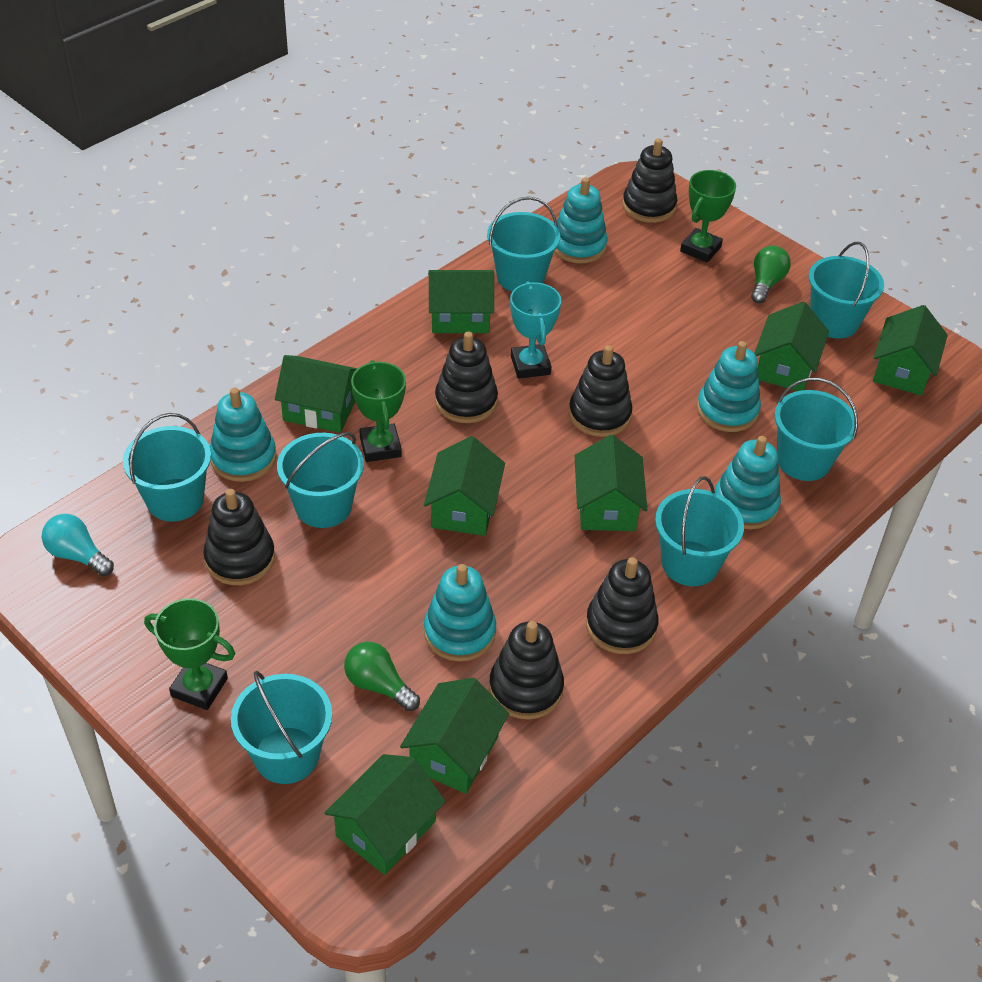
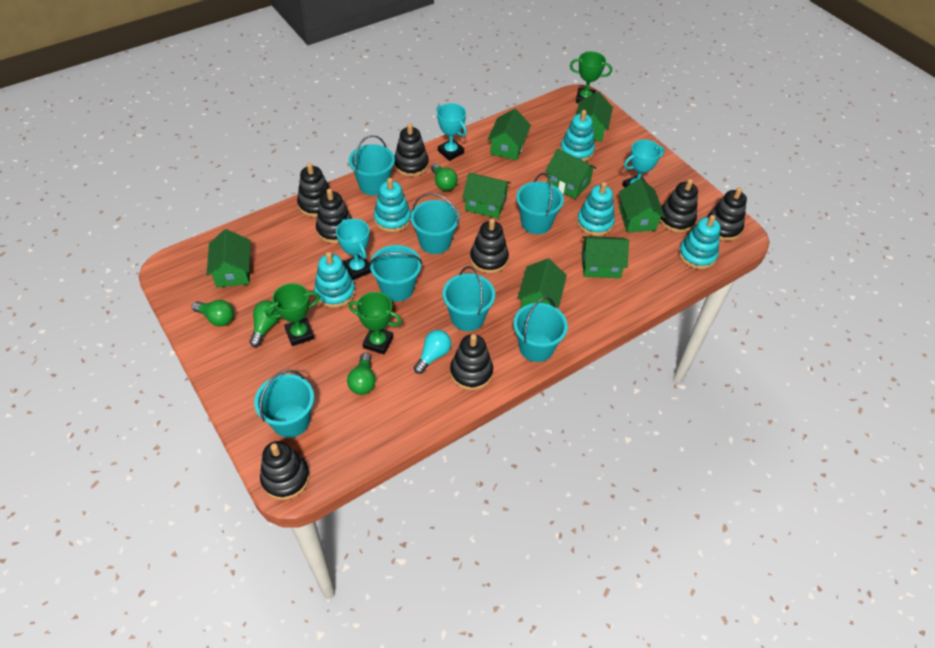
black stacking toy: [203,489,275,585] [435,332,498,423] [489,621,564,720] [569,345,633,437] [586,557,659,654] [622,138,677,223] = 6 -> [260,441,310,500] [297,163,330,217] [316,188,352,243] [394,123,429,177] [450,334,493,390] [470,219,509,274] [660,179,698,233] [707,187,747,241] = 8
green light bulb: [344,642,420,711] [751,246,791,303] = 2 -> [192,300,234,326] [250,300,280,347] [347,353,376,395] [431,163,458,191] = 4
turquoise trophy: [510,281,561,379] = 1 -> [336,219,372,280] [436,103,467,161] [623,140,664,188] = 3

